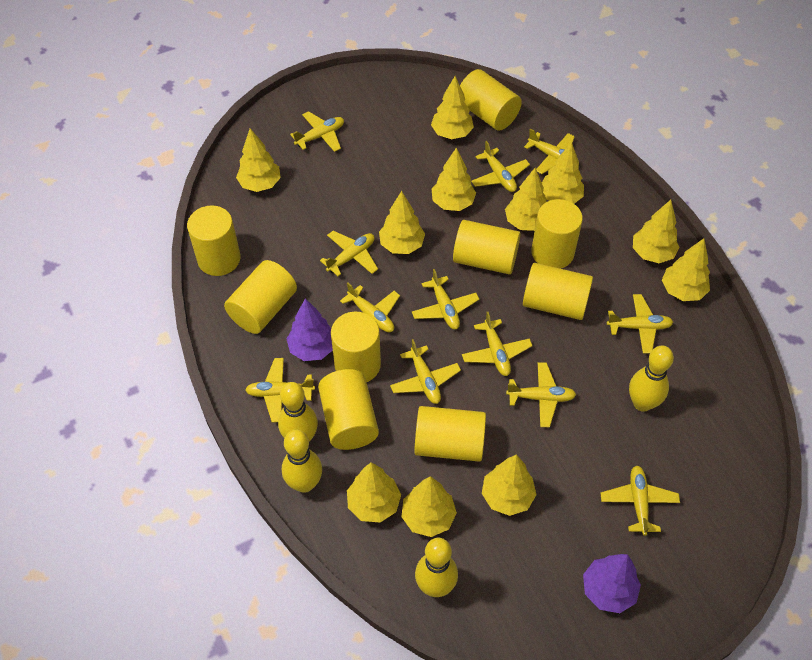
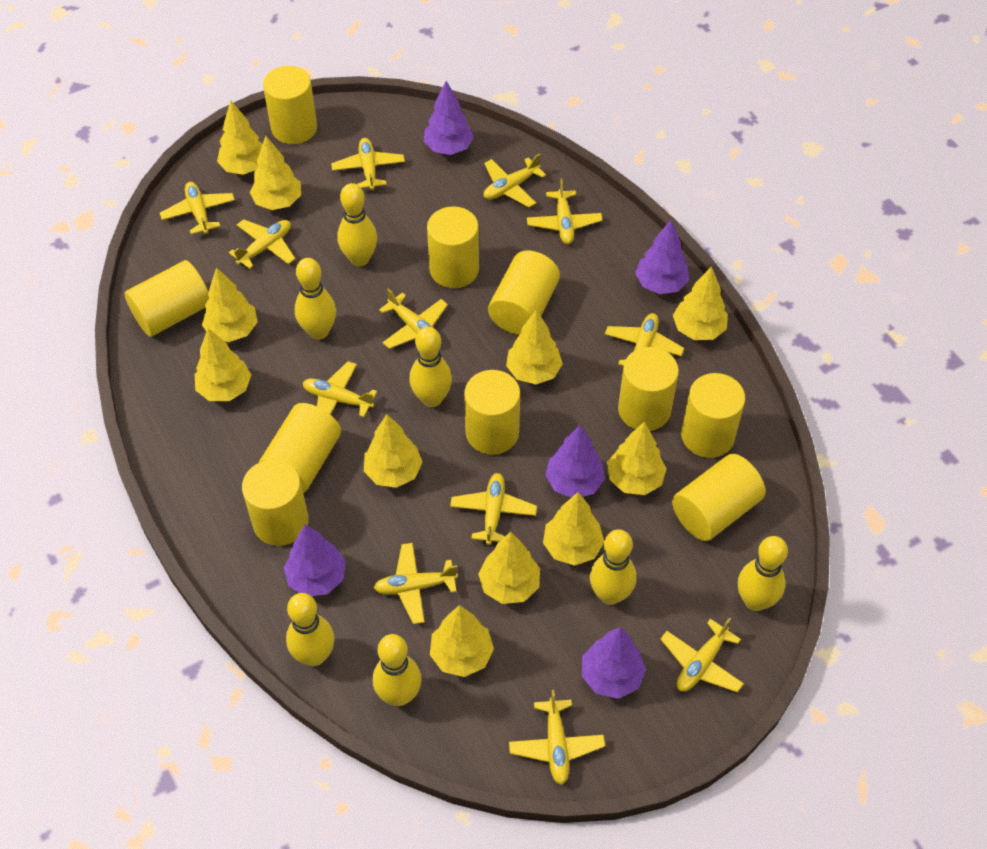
purple tree: [287,298,333,361] [583,554,641,613] = 2 -> [284,524,346,596] [424,81,474,155] [545,425,605,498] [582,627,646,699] [635,220,689,294] = 5
yellow bowling pin: [278,382,318,441] [282,430,322,493] [415,538,458,597] [629,346,674,412] = 4 -> [286,593,335,666] [295,258,336,340] [338,183,377,266] [373,634,422,706] [409,327,452,407] [590,529,636,605] [738,536,788,611] = 7
yellow cylinder: [187,205,241,276] [224,260,297,334] [318,369,379,450] [331,312,381,382] [414,406,486,462] [453,220,521,274] [460,69,522,131] [523,263,593,320] [531,199,583,269] = 9 -> [125,260,210,337] [242,460,309,546] [259,403,341,493] [263,66,317,144] [427,206,479,288] [464,370,520,455] [488,251,560,335] [618,347,679,431] [672,454,765,541] [681,373,745,458] = 10

